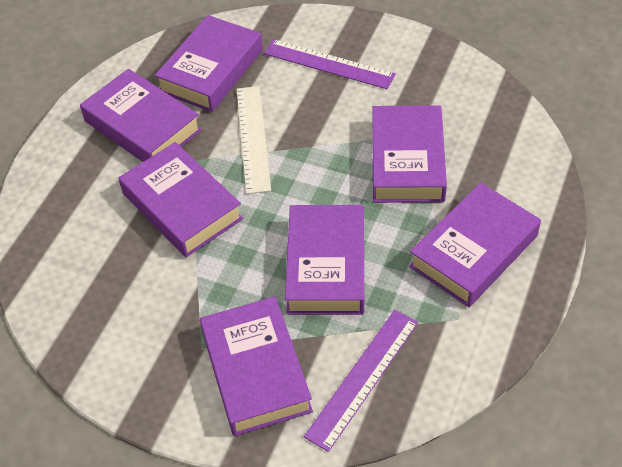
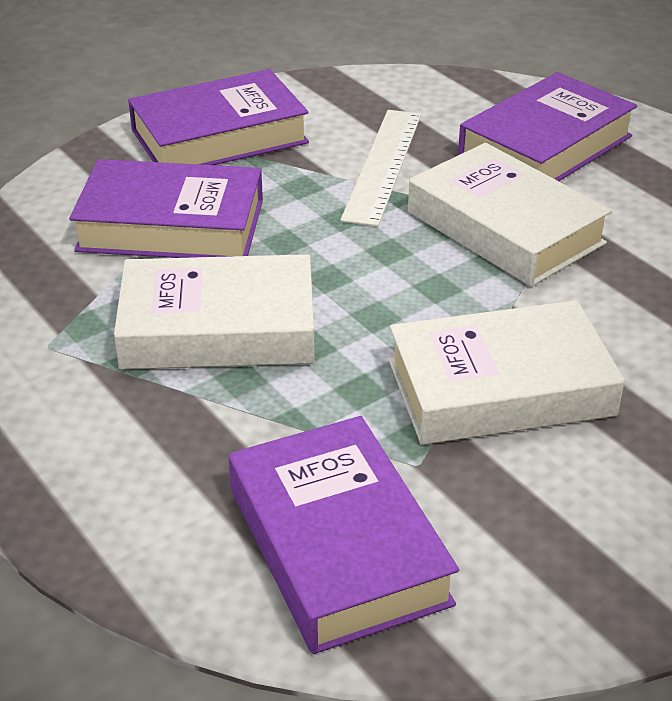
purple book: [80,69,202,162] [118,142,243,258] [155,15,263,112] [200,296,313,436] [285,205,364,315] [372,105,447,203] [409,183,541,307] = 7 -> [69,159,263,258] [128,69,309,165] [229,416,459,654] [458,72,637,181] = 4
purple ruler: [264,39,396,89] [304,310,418,452] = 2 -> none = 0
white book: none = 0 -> [114,254,315,370] [389,300,625,445] [408,143,612,287] = 3

